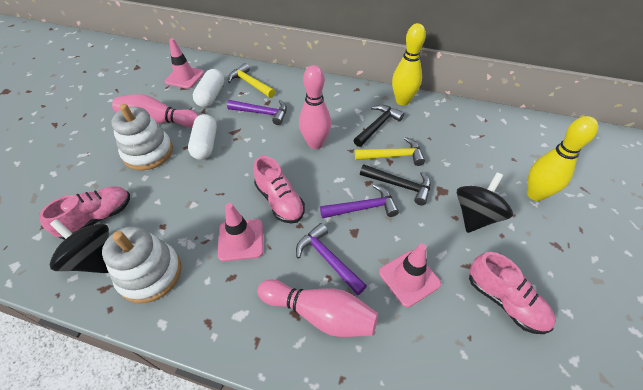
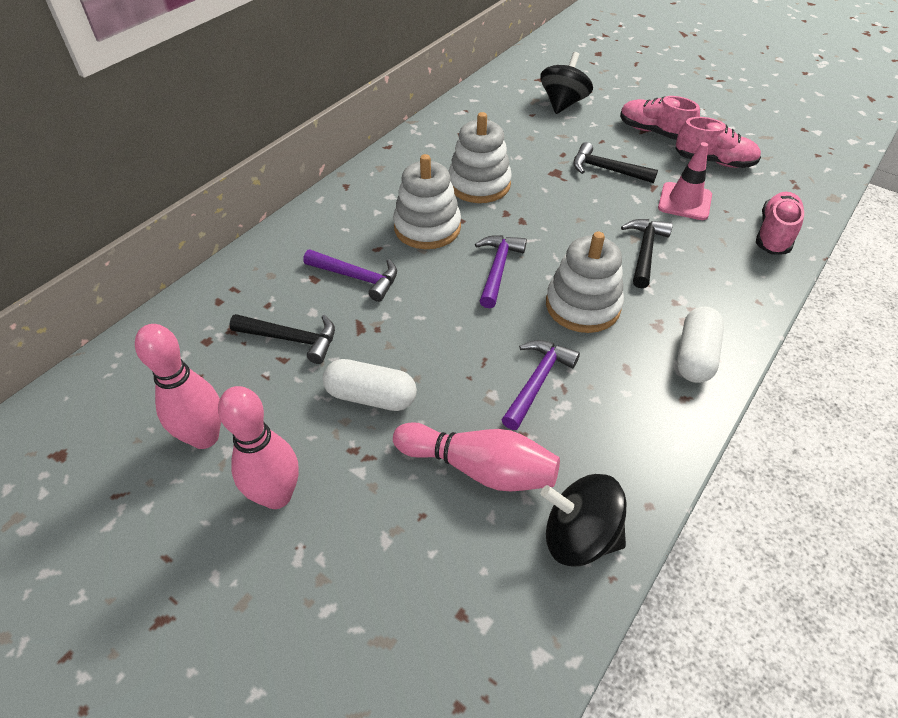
black hammer: [354,105,404,147] [360,164,431,205] = 2 -> [229,314,335,364] [573,142,658,183] [621,219,673,288] = 3
pink traffic cone: [165,38,204,89] [218,203,263,261] [379,244,441,307] = 3 -> [658,142,712,220] = 1
white stacking toy: [102,226,181,303] [111,104,173,171] = 2 -> [393,154,461,249] [449,112,512,203] [546,232,624,333] = 3
yellow bowling pin: [392,23,426,106] [527,116,598,201] = 2 -> none = 0
yellow hammer: [228,63,275,98] [355,137,425,166] = 2 -> none = 0

